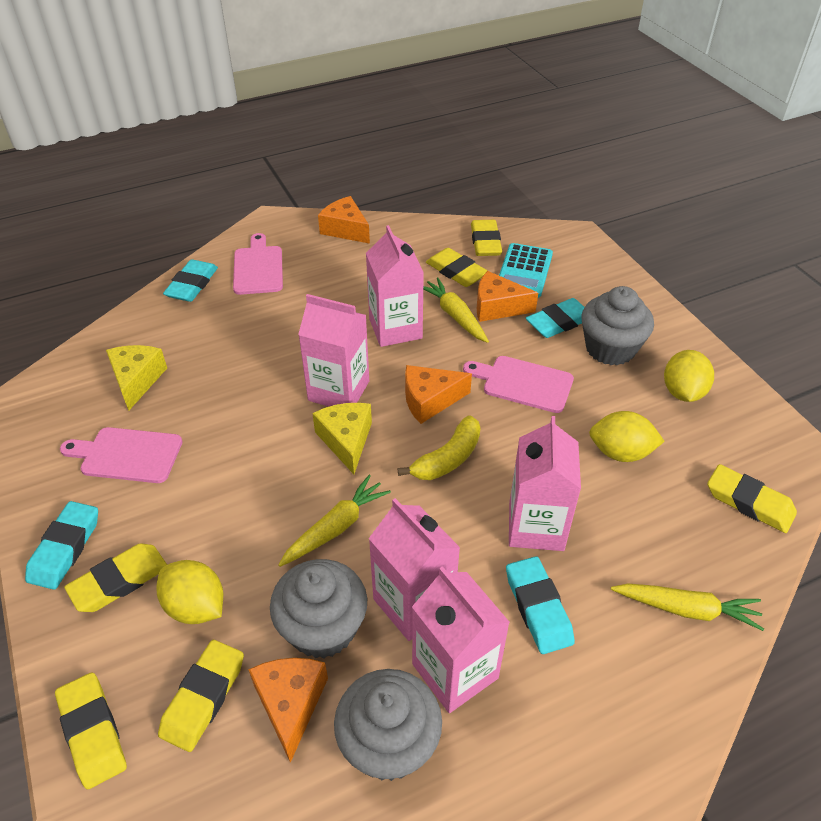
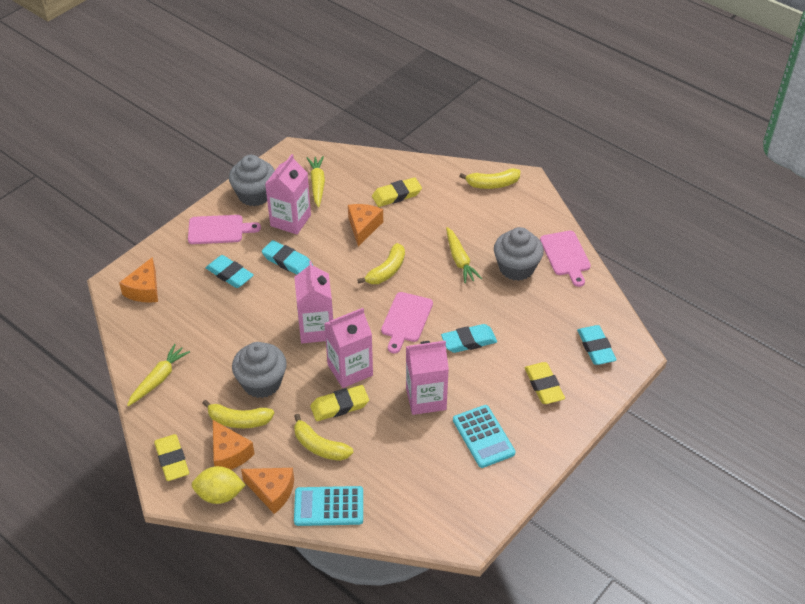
pink carton: [298,294,369,407] [366,225,424,347] [368,498,460,641] [412,566,510,713] [509,416,581,551] = 5 -> [265,154,311,234] [294,261,333,343] [324,308,373,388] [406,341,449,415] = 4
turquoise calculator: [499,243,553,298] = 1 -> [294,486,363,526] [453,405,515,468] = 2
yellow banana: [398,415,480,480] = 1 -> [202,400,274,428] [294,414,353,461] [357,243,405,284] [459,168,520,189] = 4
yellow cheese: [106,345,167,410] [312,403,372,474] = 2 -> none = 0
yellow eraser: [55,672,127,789] [64,544,167,612] [158,640,244,752] [426,248,488,287] [471,220,502,256] [707,464,797,533] = 6 -> [154,434,189,481] [310,385,369,421] [372,177,422,207] [525,362,565,404] = 4
yellow lemon: [156,560,223,624] [589,411,665,462] [664,350,714,402] = 3 -> [192,466,246,504] = 1

